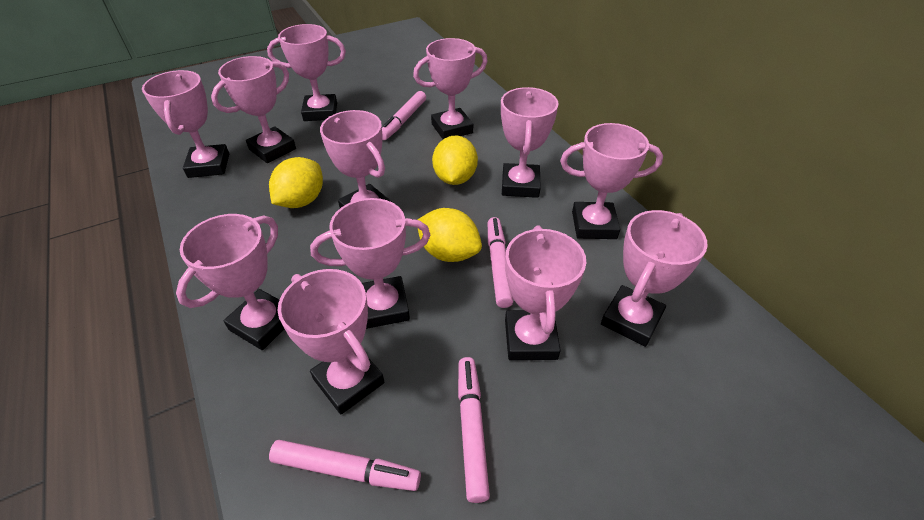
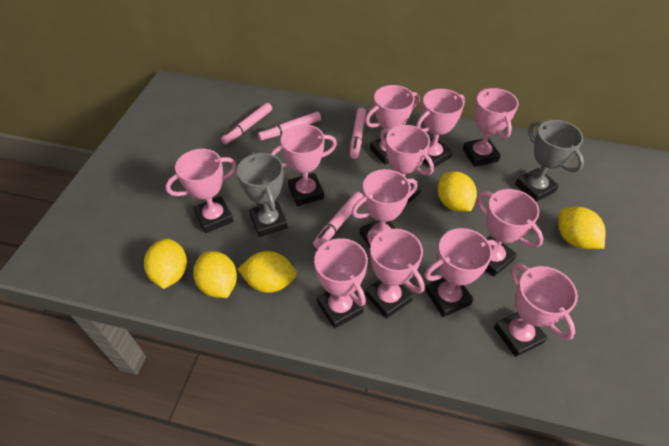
grey trophy: none = 0 -> [237,152,288,237] [515,120,584,202] = 2
yellow lemon: [269,157,323,208] [418,208,482,262] [432,136,478,185] = 3 -> [144,238,187,289] [193,251,237,298] [238,251,297,293] [438,171,477,212] [558,207,606,249] = 5

